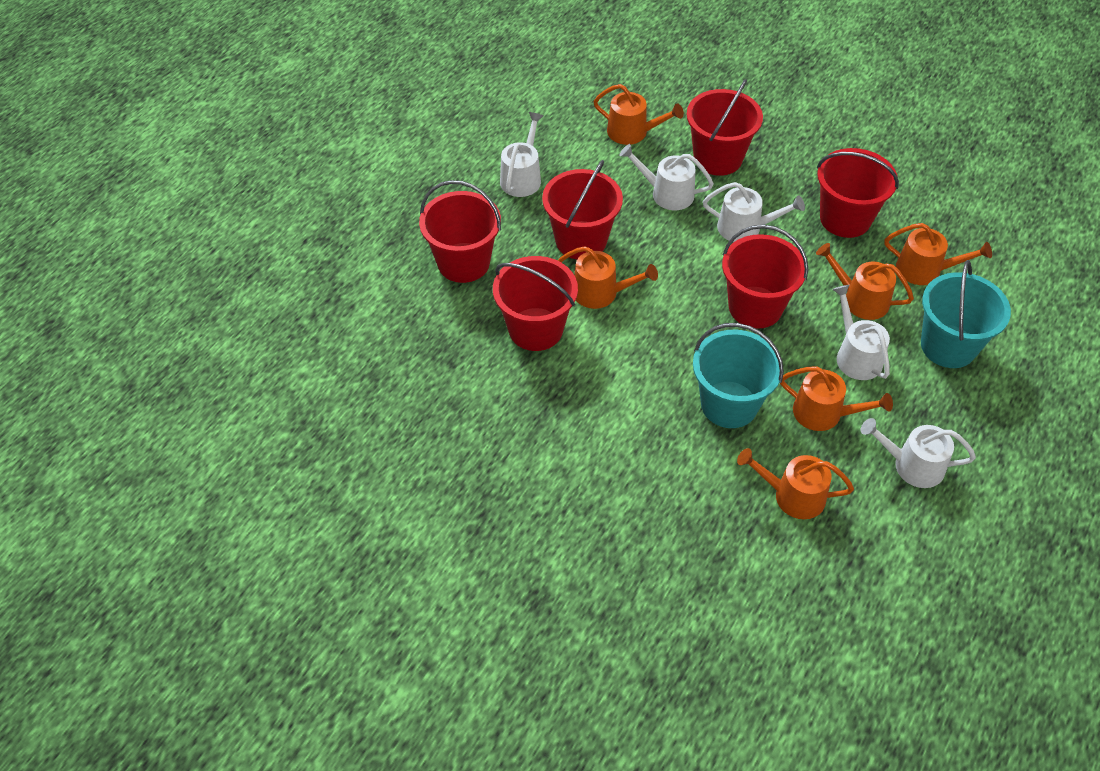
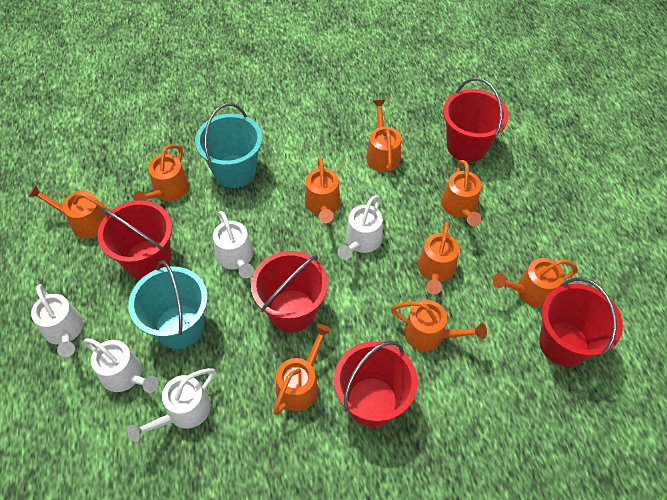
orange watering can: [558,246,658,309] [593,84,684,145] [737,448,854,519] [780,366,893,431] [816,243,914,320] [884,223,992,285] = 6 -> [28,185,111,238] [134,144,189,201] [273,324,332,415] [305,157,340,223] [366,100,401,172] [391,300,487,351] [418,222,459,295] [442,160,481,226] [493,258,578,308] = 9
red bucket: [419,180,501,283] [493,256,578,351] [542,160,623,259] [687,79,763,176] [722,225,808,329] [817,148,899,238] = 6 -> [97,200,172,279] [251,251,328,332] [334,341,418,427] [443,78,509,162] [539,278,623,367] = 5

